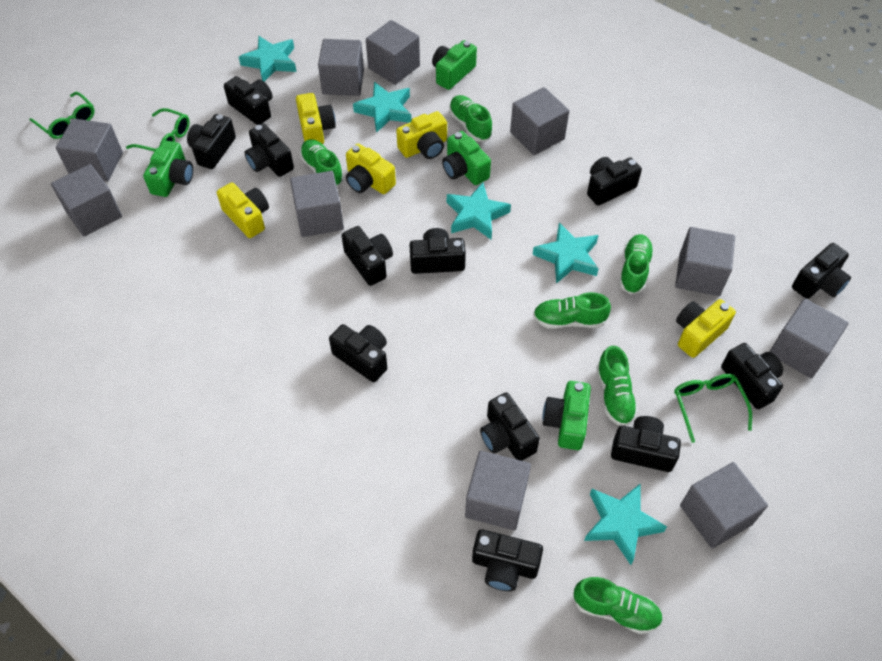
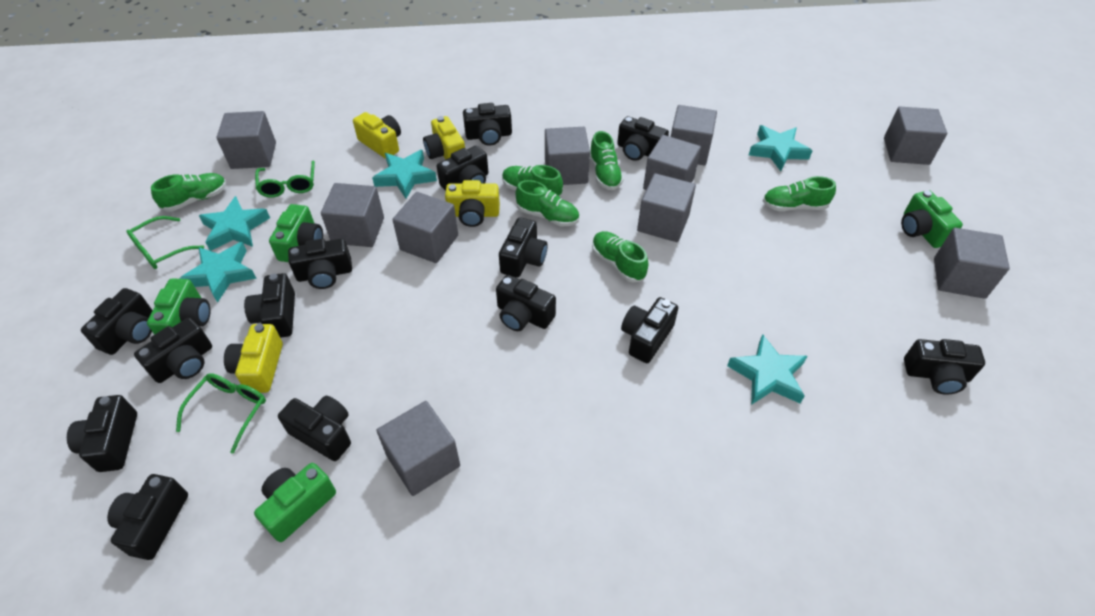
black camera: [187,114,236,169] [224,76,273,125] [245,123,294,177] [329,324,387,382] [342,226,393,286] [409,228,466,274] [472,529,543,591] [480,393,540,461] [587,157,642,205] [611,416,681,472] [721,343,783,409] [792,243,851,299] = 12 -> [67,395,137,472] [81,288,153,355] [107,474,188,560] [134,318,212,383] [244,273,295,338] [278,396,351,461] [288,239,352,289] [437,146,488,191] [463,103,512,146] [496,275,556,331] [499,217,548,278] [617,116,669,161] [621,297,678,363] [904,339,985,395] = 14
yellow camera: [217,182,269,238] [296,93,336,144] [346,144,396,194] [396,111,447,159] [676,299,736,358] = 5 -> [224,324,283,393] [353,112,401,159] [423,116,465,160] [445,180,500,227] = 4

